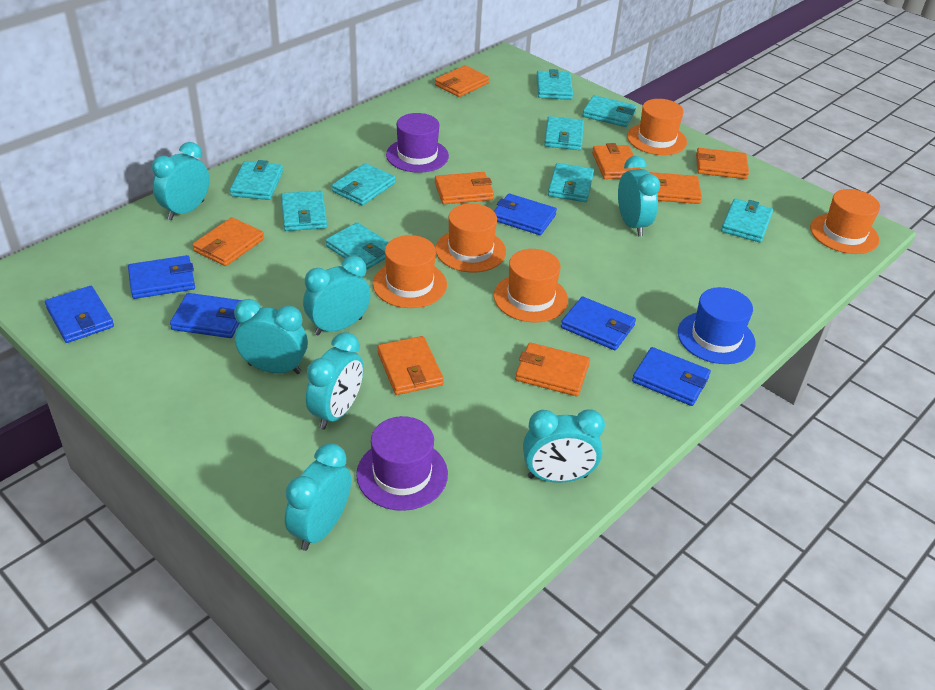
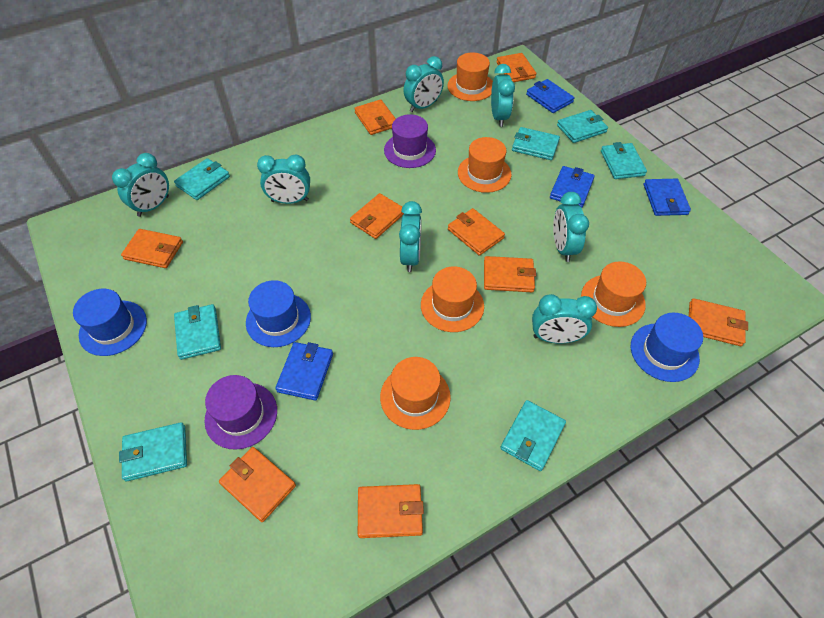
blue hat: [678,287,756,364] = 1 -> [73,289,147,356] [246,280,311,347] [631,313,703,382] = 3
blue wallet: [45,286,114,343] [128,255,195,299] [170,293,241,338] [494,193,557,235] [561,296,636,350] [632,347,711,406] = 6 -> [275,342,333,401] [526,79,574,113] [550,166,595,208] [644,179,691,216] = 4
orange wallet: [192,217,264,266] [377,336,444,395] [435,65,489,97] [435,172,494,204] [515,342,590,396] [592,143,640,179] [649,172,702,204] [696,148,749,179] = 8 -> [121,229,183,268] [219,447,296,522] [350,193,404,239] [354,99,396,135] [358,484,424,538] [448,208,505,256] [484,256,536,292] [496,53,536,82] [689,298,748,346] = 9
turquoise wallet: [230,160,283,200] [281,191,327,231] [326,222,389,270] [332,163,395,206] [536,69,573,100] [544,116,584,150] [548,163,594,202] [582,95,636,127] [721,198,773,243] = 9 -> [119,422,187,481] [174,158,230,200] [174,304,221,360] [500,400,566,471] [512,127,560,160] [557,110,608,143] [601,142,647,179] = 7

